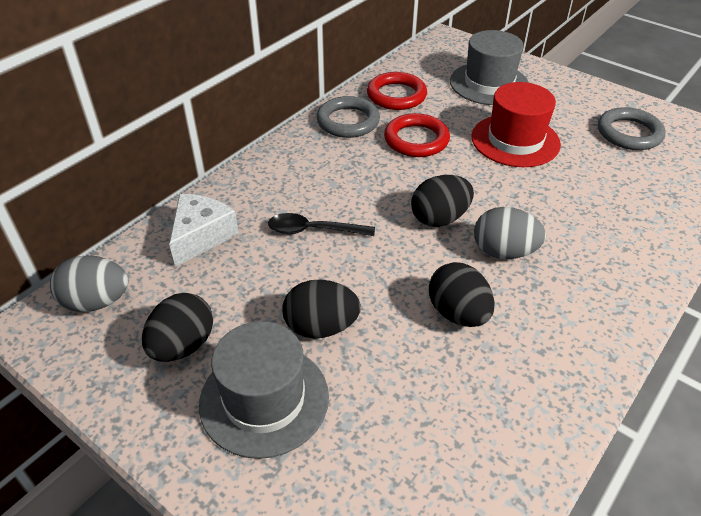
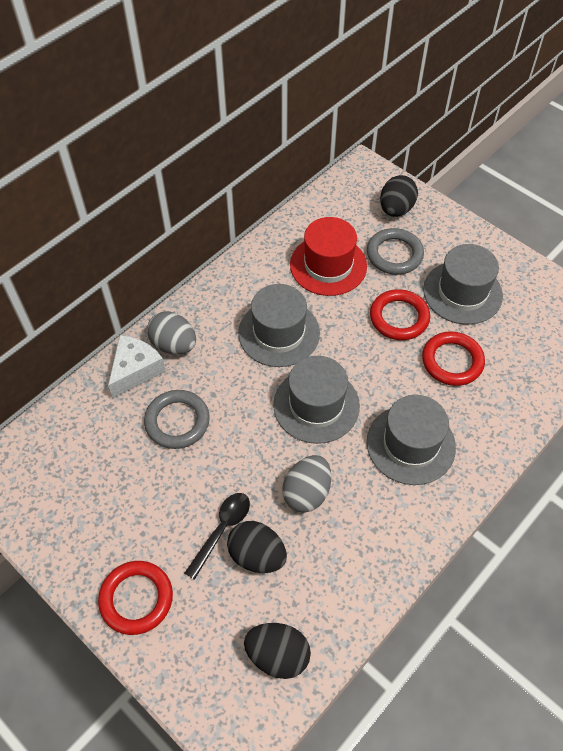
black egg: [142,293,213,362] [282,279,361,338] [411,175,474,227] [429,262,495,327] = 4 -> [227,521,287,573] [244,623,311,679] [380,175,418,217] = 3
grey hat: [199,321,329,459] [450,30,529,105] = 2 -> [238,284,320,367] [273,356,360,444] [367,395,456,485] [423,244,503,325] = 4
red ring: [367,72,427,110] [384,113,450,157] = 2 -> [98,561,173,635] [370,289,430,340] [422,331,485,386] = 3

